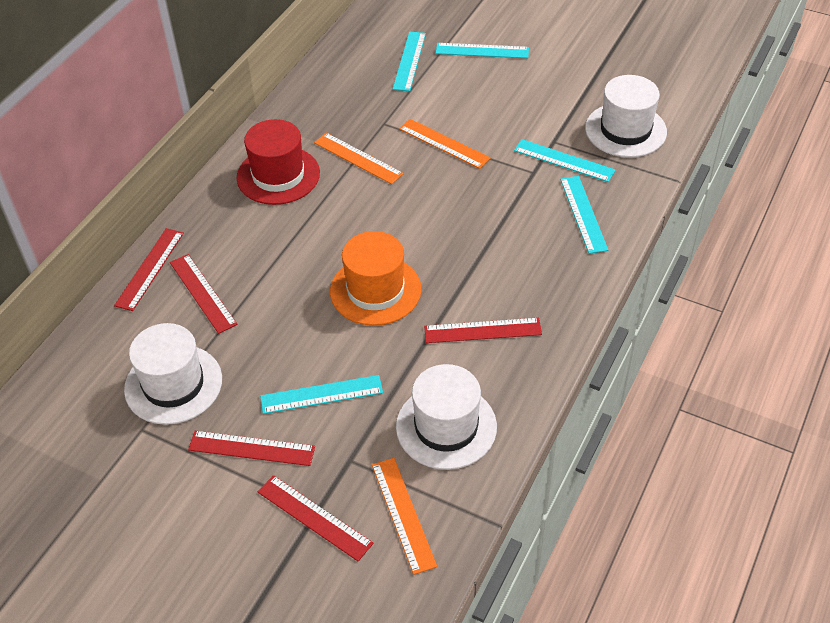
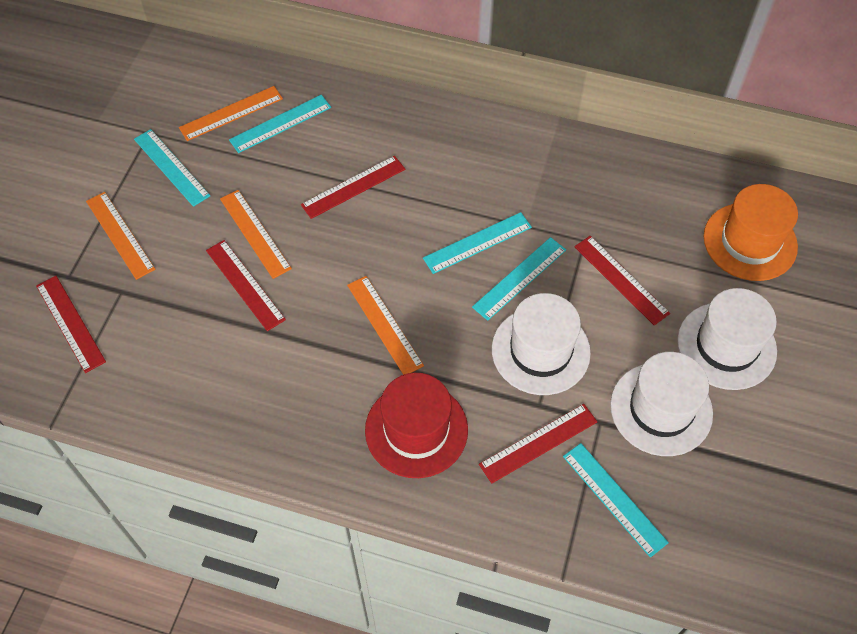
orange ruler: [314,133,404,184] [372,458,437,575] [399,119,491,169] = 3 -> [86,192,155,280] [179,86,283,141] [220,190,292,279] [347,276,424,375] = 4

